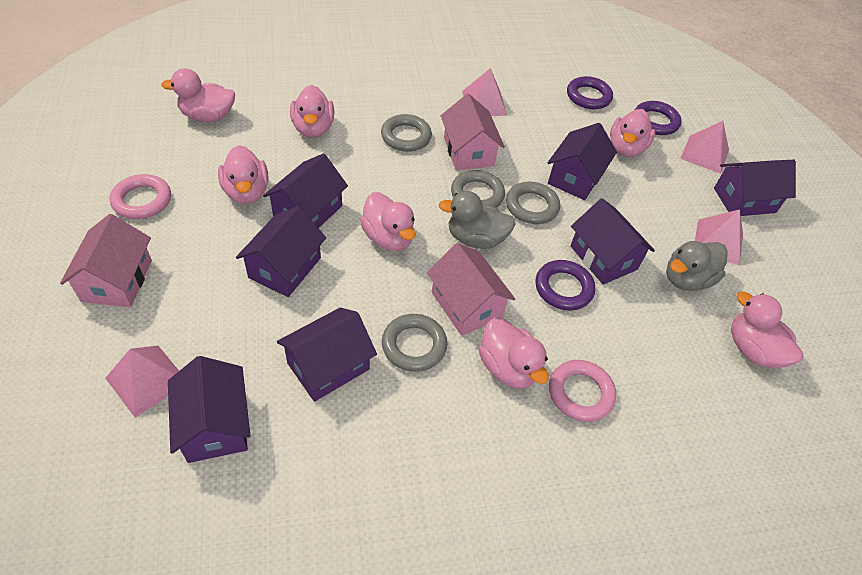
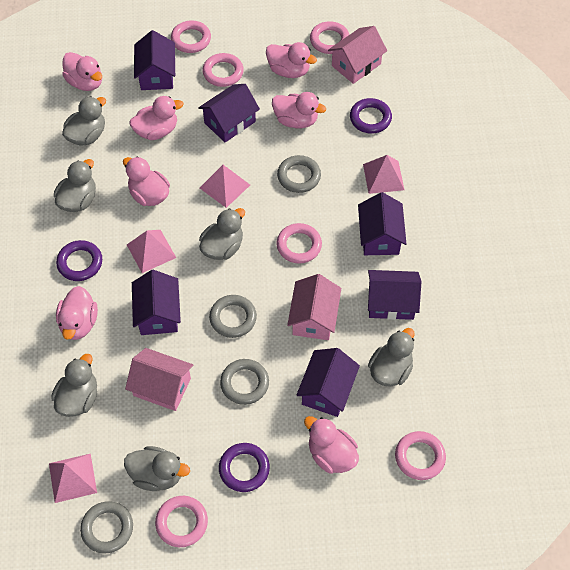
grey duck: [438,191,516,249] [666,241,728,291] = 2 -> [51,354,97,417] [54,159,96,212] [62,96,106,145] [124,446,190,491] [199,208,245,260] [368,328,415,387] = 6
pink ring: [110,174,171,219] [549,360,616,422] = 2 -> [155,496,208,547] [171,21,211,53] [203,53,244,87] [276,223,322,264] [310,21,349,54] [395,431,446,480] = 6
purple house: [168,356,250,463] [236,206,326,297] [263,153,348,228] [277,308,377,402] [547,123,617,200] [570,198,655,285] [714,160,796,216] = 7 -> [132,270,181,335] [134,30,175,90] [198,84,260,142] [296,348,360,417] [358,192,407,255] [368,270,421,320] = 6

